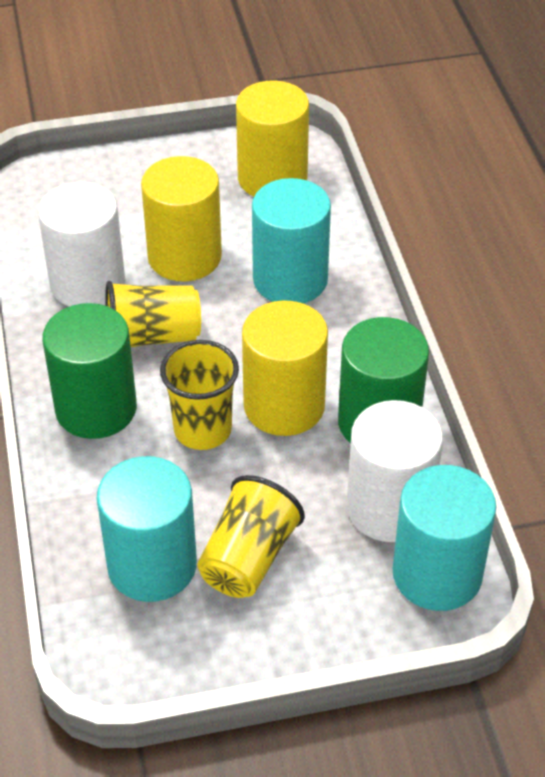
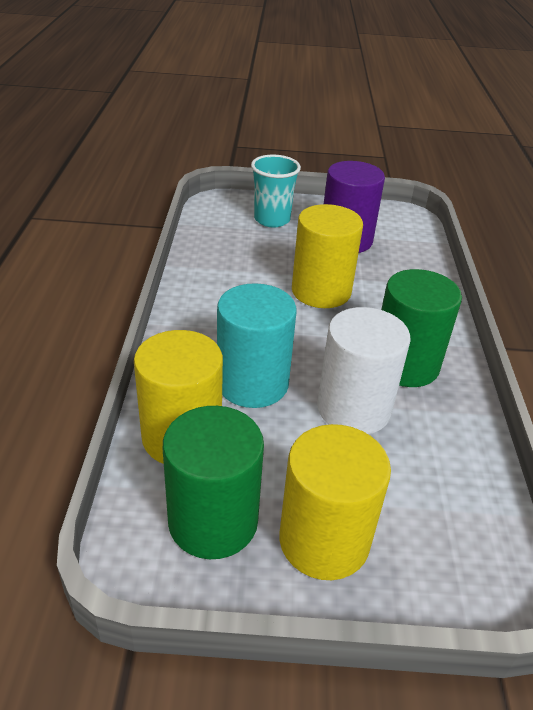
purple cylinder: none = 0 -> [324,161,385,253] = 1
turquoise cup: none = 0 -> [251,155,301,227] = 1
turquoise cylinder: [97,456,197,602] [252,178,331,303] [393,465,496,611] = 3 -> [217,283,296,408] = 1
white cylinder: [38,182,125,307] [347,400,443,542] = 2 -> [317,307,411,434] = 1
yellow cup: [105,281,201,347] [160,340,239,450] [197,475,305,598] = 3 -> none = 0

